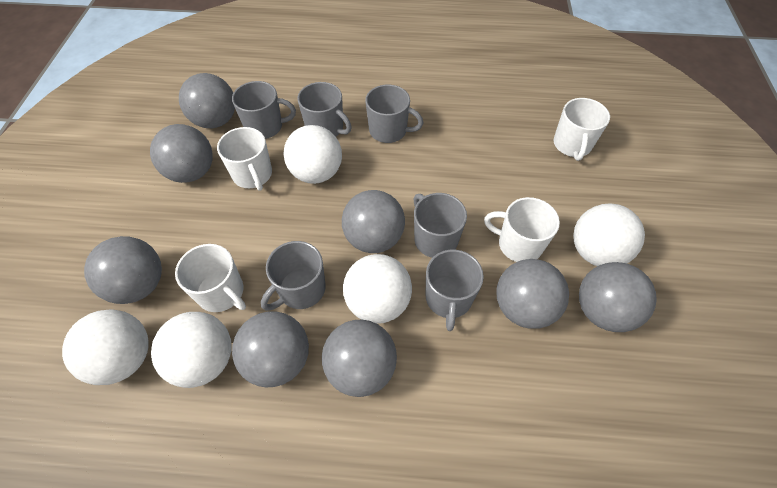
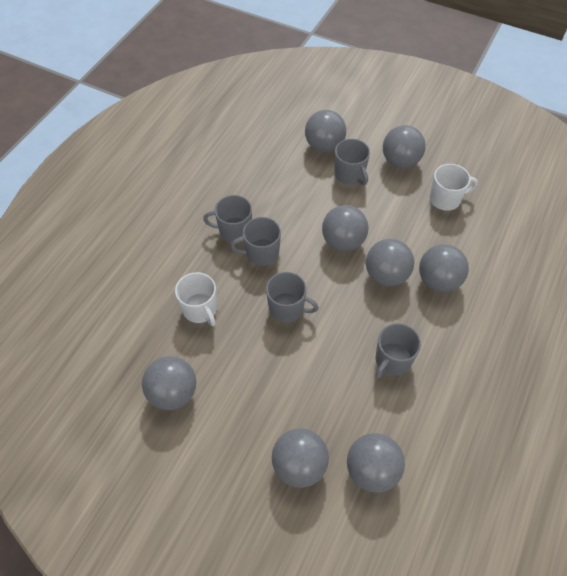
grey mug: [232,81,296,139] [261,241,326,311] [297,82,352,136] [365,85,423,143] [413,193,467,258] [426,250,484,331] = 6 -> [203,195,252,243] [230,217,281,266] [266,272,319,322] [335,139,370,186] [376,323,421,378] = 5
white ball: [62,309,149,385] [151,312,231,388] [284,125,342,184] [343,254,412,324] [573,203,645,266] = 5 -> none = 0
white mug: [175,244,246,312] [217,127,272,191] [484,197,560,262] [553,98,610,161] = 4 -> [175,272,217,326] [430,164,478,211] = 2

